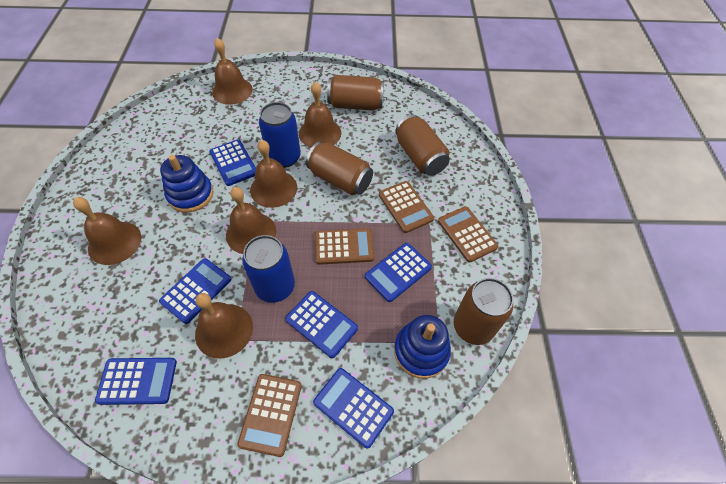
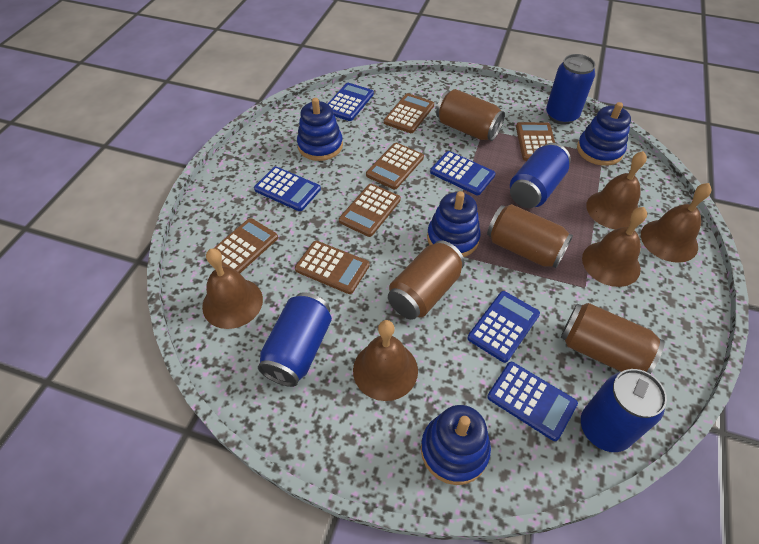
blue calculator: [95,358,177,405] [159,258,231,324] [209,140,256,186] [285,291,358,358] [313,368,394,449] [365,243,432,302] = 6 -> [254,167,321,211] [328,83,374,121] [430,151,496,195] [468,291,540,363] [487,362,578,441] = 5
blue can: [242,235,295,303] [259,102,301,168] = 2 -> [258,292,332,387] [510,143,571,208] [546,54,595,125] [581,369,667,452] = 4
blue stacking toy: [160,155,213,213] [394,315,451,379] = 2 -> [297,98,343,161] [421,405,491,485] [427,191,481,257] [577,102,631,166] = 4
brown bell: [73,197,141,265] [195,293,253,359] [212,38,253,105] [226,187,276,254] [250,140,297,208] [299,81,341,148] = 6 -> [202,248,263,329] [353,320,418,401] [582,207,647,287] [586,151,647,229] [641,183,711,263] = 5
brown calculator: [237,374,302,457] [315,228,375,265] [379,181,434,233] [438,206,498,262] = 4 -> [214,218,278,273] [295,241,370,294] [339,184,401,237] [366,143,424,190] [384,93,434,133] [516,122,555,161] = 6

